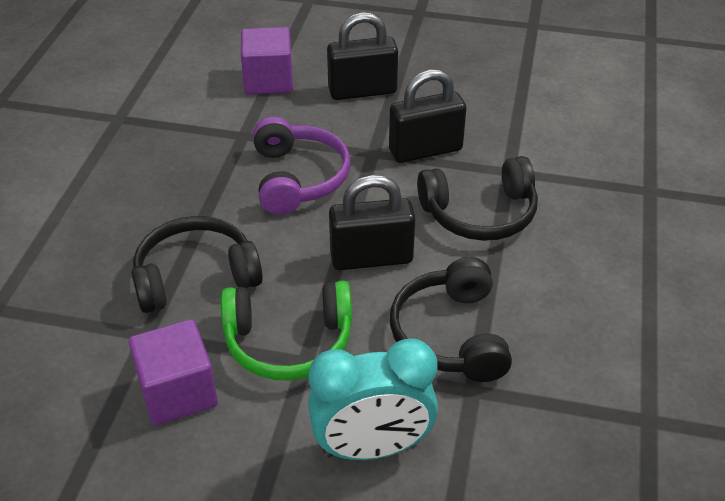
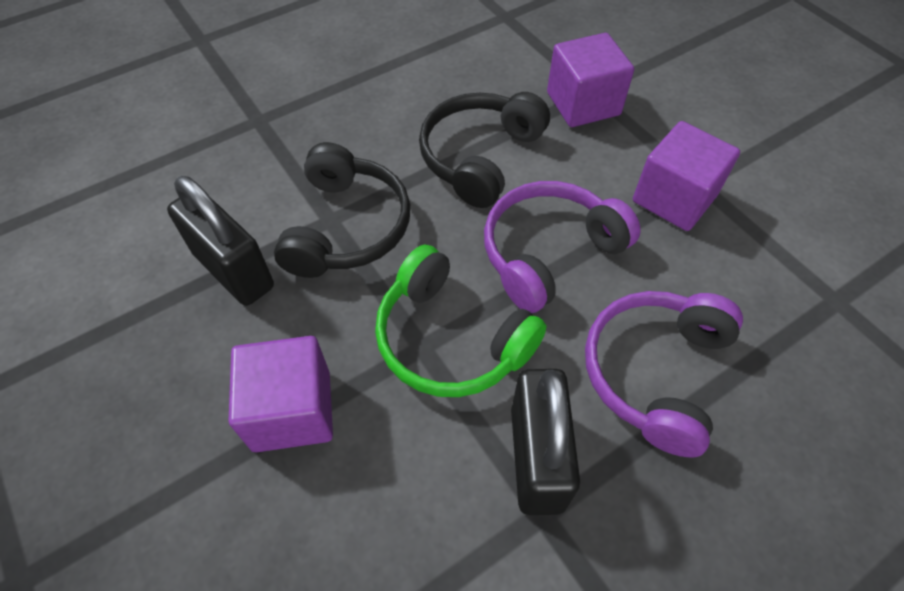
black headphones: [132,216,263,313] [390,257,512,382] [417,156,538,241] = 3 -> [274,142,410,278] [419,92,550,208] = 2
black padlock: [327,12,398,100] [329,175,415,270] [389,69,467,163] = 3 -> [167,176,274,306] [511,369,580,515] = 2
purple cube: [128,319,218,426] [241,27,293,95] = 2 -> [229,336,333,452] [547,33,634,127] [633,121,740,231] = 3
purple headphones: [253,117,350,215] = 1 -> [484,181,641,313] [585,291,743,457] = 2
turquoise clock: [308,338,438,460] = 1 -> none = 0

